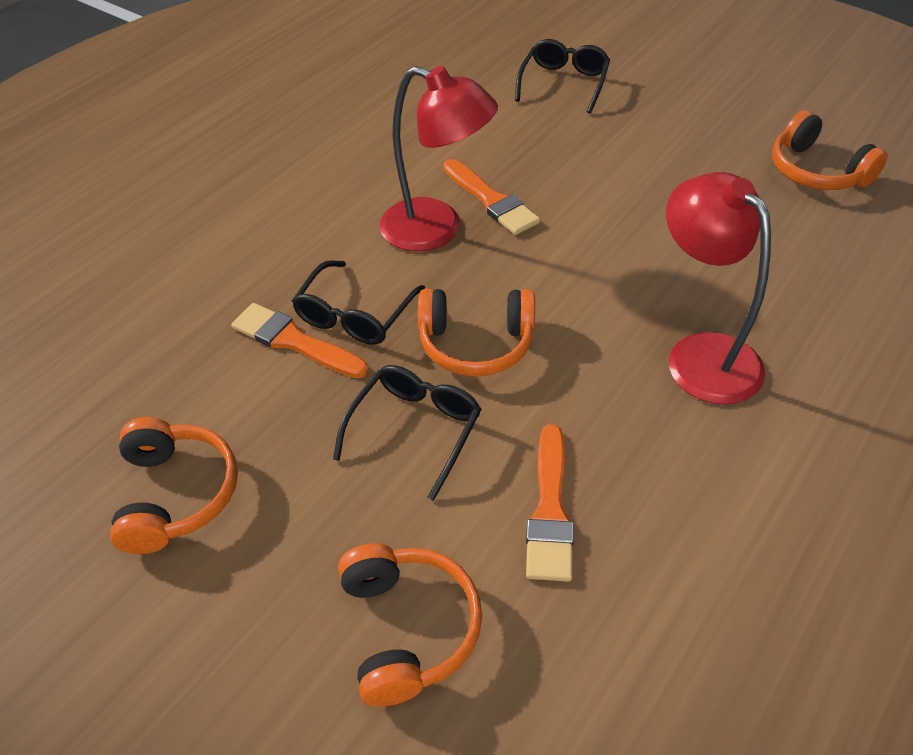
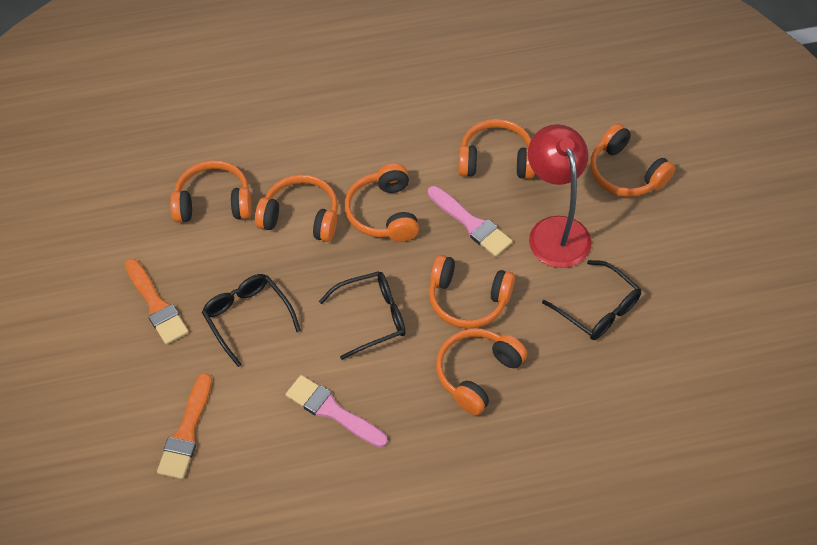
orange brush: [231,303,368,378] [444,159,540,235] [526,424,574,582] = 3 -> [125,259,189,345] [157,373,212,479] = 2
orange headphones: [110,417,238,554] [338,543,482,707] [418,289,535,377] [772,110,888,190] = 4 -> [170,160,252,223] [255,175,338,242] [345,163,419,242] [429,255,515,329] [436,329,527,415] [458,119,535,179] [590,124,675,197] = 7
pink brush: none = 0 -> [286,375,388,448] [428,186,513,257] = 2
red lamp: [380,66,498,251] [666,172,771,405] = 2 -> [528,124,592,268] = 1

